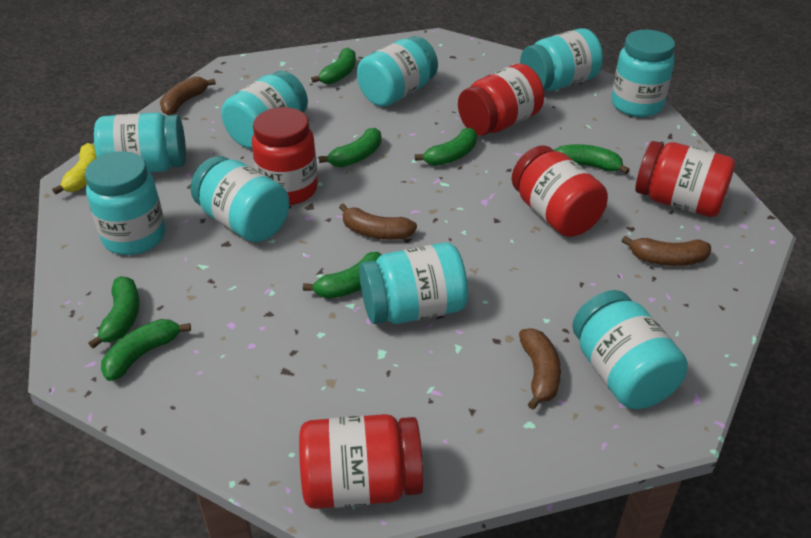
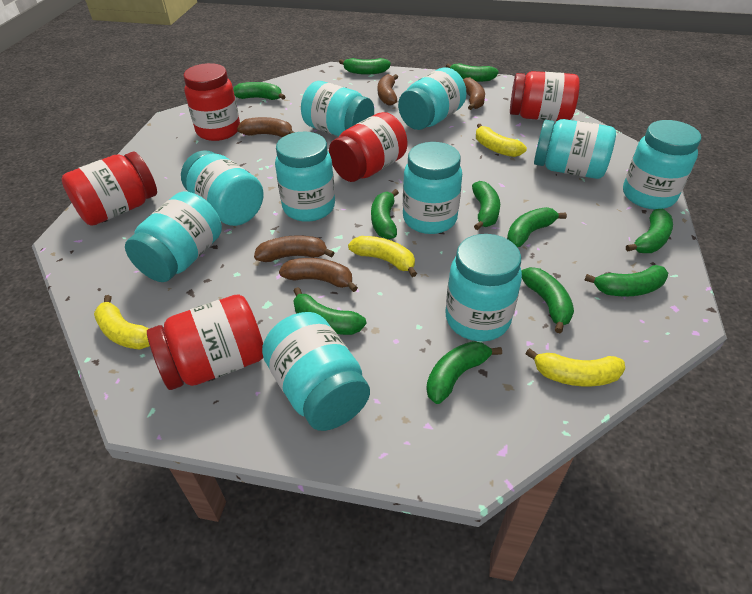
brown banana: [160,76,216,115] [339,203,417,240] [519,328,561,410] [622,236,711,266] = 4 -> [237,117,295,137] [254,235,335,262] [279,258,358,292] [378,74,398,106] [463,77,485,110] = 5
green banana: [88,276,140,349] [101,319,191,381] [303,252,381,299] [311,48,356,84] [319,128,382,167] [415,128,477,166] [554,144,630,174] = 7 -> [233,82,286,100] [293,287,366,335] [339,58,391,75] [371,189,399,239] [426,341,502,404] [446,63,499,82] [472,181,500,230] [507,207,567,247] [521,267,574,333] [584,265,668,296] [626,209,673,253] = 11
turquoise jar: [85,151,165,255] [94,112,186,173] [191,156,289,242] [221,71,308,149] [357,36,438,107] [359,243,468,324] [520,28,603,91] [572,290,688,409] [611,30,675,117] = 9 -> [125,191,222,282] [181,150,264,226] [262,312,370,431] [275,132,335,222] [301,81,374,136] [398,67,467,130] [403,142,462,234] [445,234,522,341] [534,119,616,179] [623,120,701,209] = 10
yellow banana: [52,143,97,195] = 1 -> [94,295,150,350] [348,236,417,277] [476,124,527,157] [525,348,625,386] = 4

